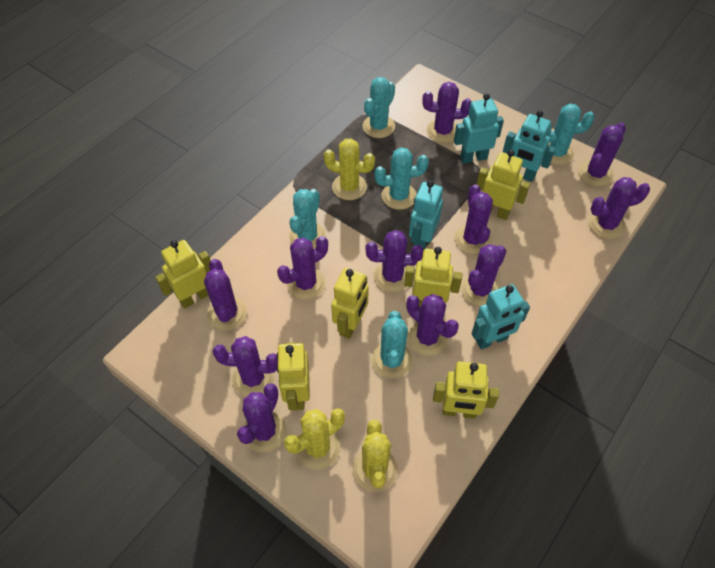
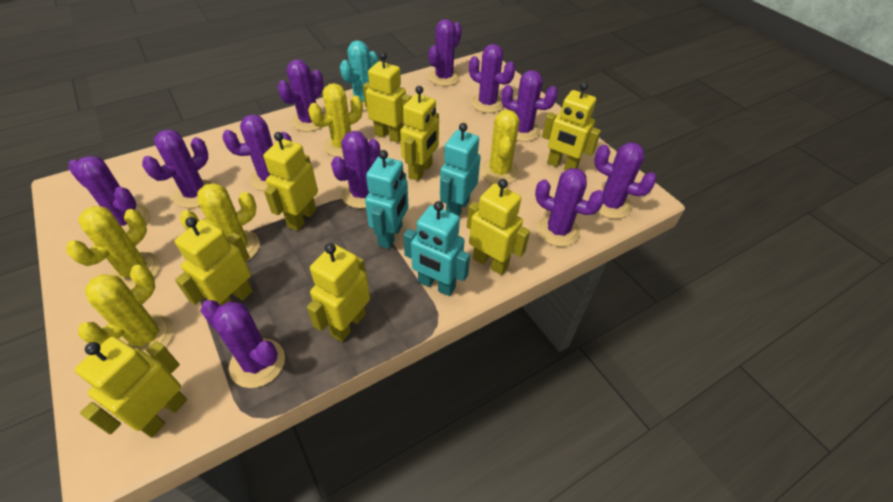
turquoise cactus: [289,189,326,249] [362,77,395,138] [371,311,413,379] [374,148,429,210] [547,104,595,165] = 5 -> [340,40,378,110] = 1
turquoise robot: [409,180,443,249] [454,93,504,164] [471,284,530,349] [503,110,555,182] = 4 -> [365,150,409,249] [403,201,470,296] [440,123,481,216] = 3
yellow cactus: [284,408,345,470] [324,139,375,200] [352,420,398,492] = 3 -> [66,206,160,290] [78,265,174,356] [180,183,260,261] [308,83,363,157] [480,110,520,184] = 5
yellow robot: [155,240,211,309] [277,342,310,410] [331,268,369,339] [404,247,462,307] [433,362,499,419] [477,150,530,220] = 6 -> [75,337,187,437] [175,217,253,306] [263,132,318,231] [307,243,370,342] [363,52,412,143] [400,86,439,181] [467,179,530,275] [542,82,601,171] = 8

